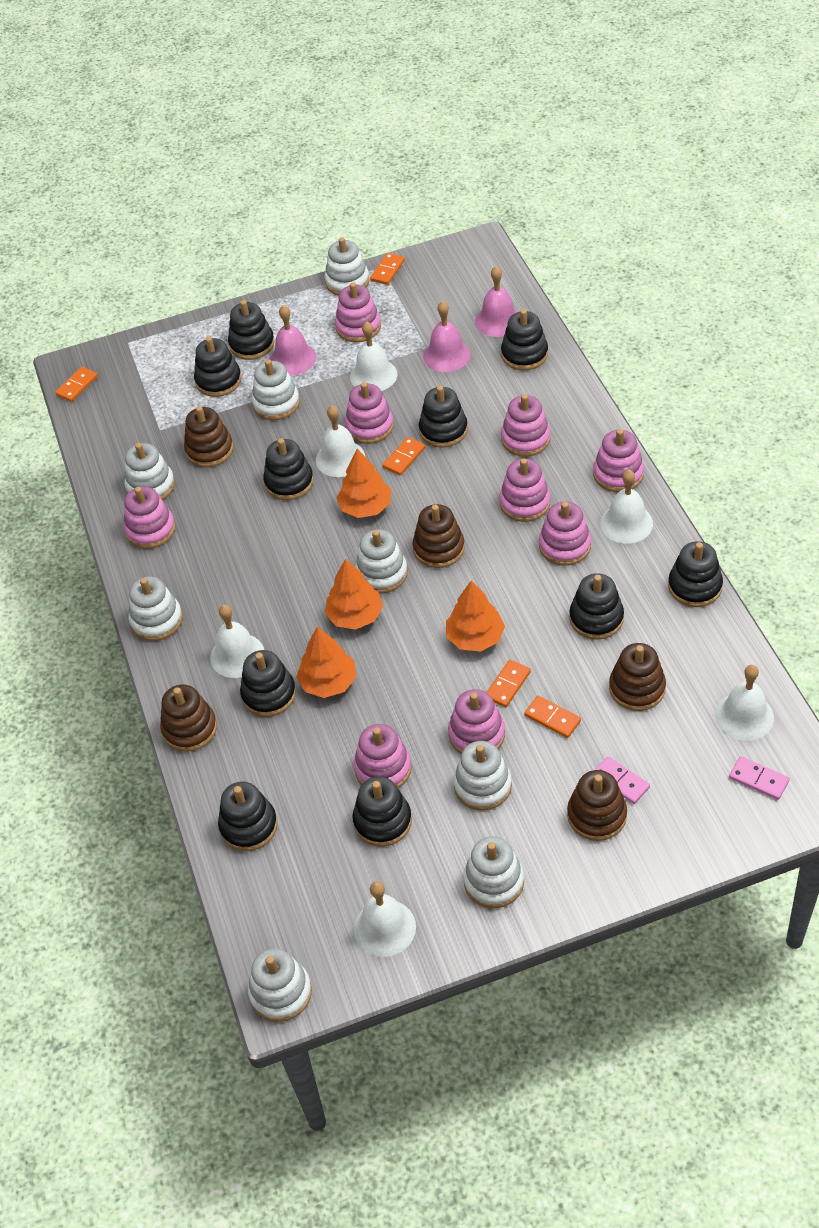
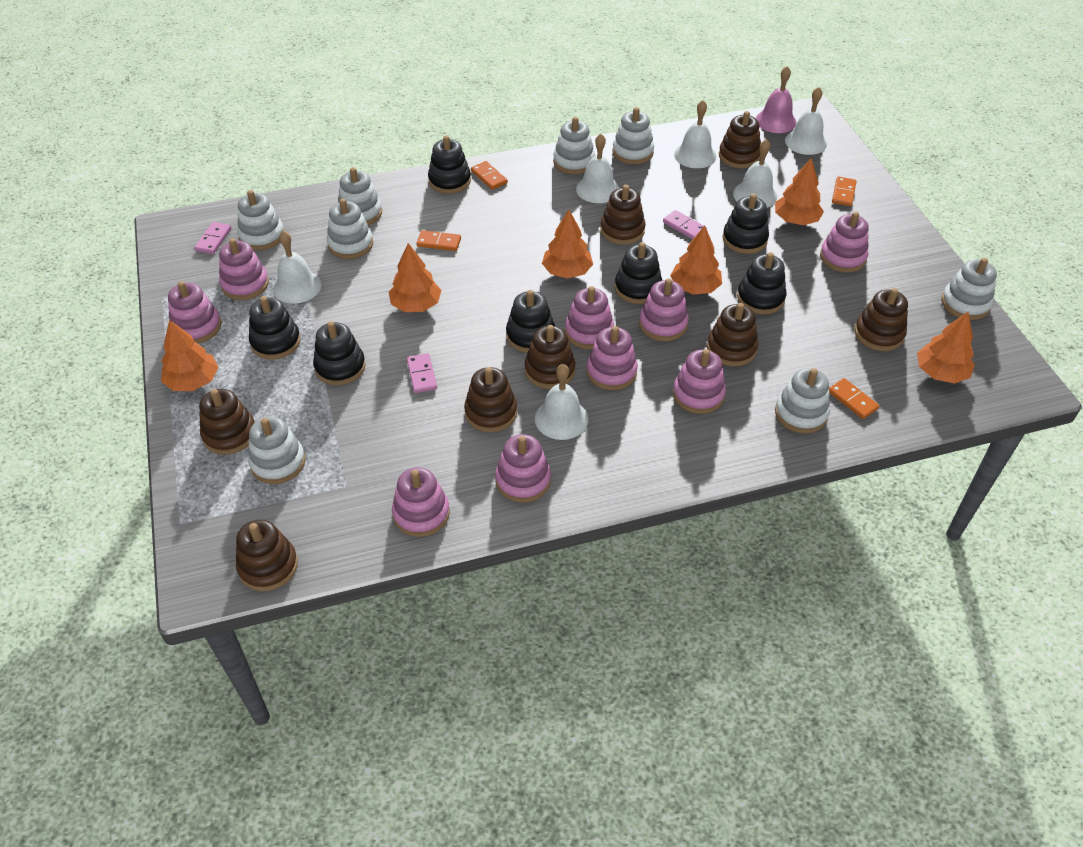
black stacking toy: [194,337,242,397] [218,782,278,851] [228,300,275,360] [240,650,296,717] [263,438,314,500] [353,776,412,847] [419,386,468,448] [501,309,548,370] [569,573,624,640] [668,541,723,607] = 10 -> [249,296,301,360] [313,321,366,385] [428,135,471,194] [506,290,555,353] [615,242,662,304] [722,193,769,254] [737,252,786,314] = 7
brown stacking toy: [160,684,217,752] [184,406,233,467] [413,504,465,568] [567,770,627,841] [609,643,666,711] = 5 -> [199,389,255,455] [236,519,298,591] [464,367,517,432] [525,325,575,389] [600,185,646,245] [707,303,758,366] [719,111,761,169] [855,288,908,351] = 8
orange domino: [55,367,98,402] [370,253,405,285] [382,437,425,476] [487,660,531,707] [524,696,581,738] = 5 -> [416,230,461,251] [471,161,508,190] [829,378,879,419] [832,177,857,206] = 4
orange tree: [296,627,356,698] [325,559,383,630] [336,449,391,518] [446,581,505,652] = 4 -> [161,320,219,391] [389,243,442,312] [542,210,593,279] [670,225,722,295] [775,158,824,225] [917,312,975,384] = 6
pink bell: [270,305,317,375] [423,301,471,372] [475,266,518,337] = 3 -> [756,66,797,133] = 1
pink domino: [595,756,650,804] [729,756,790,800] = 2 -> [194,222,231,254] [407,353,437,393] [663,210,707,239] = 3

